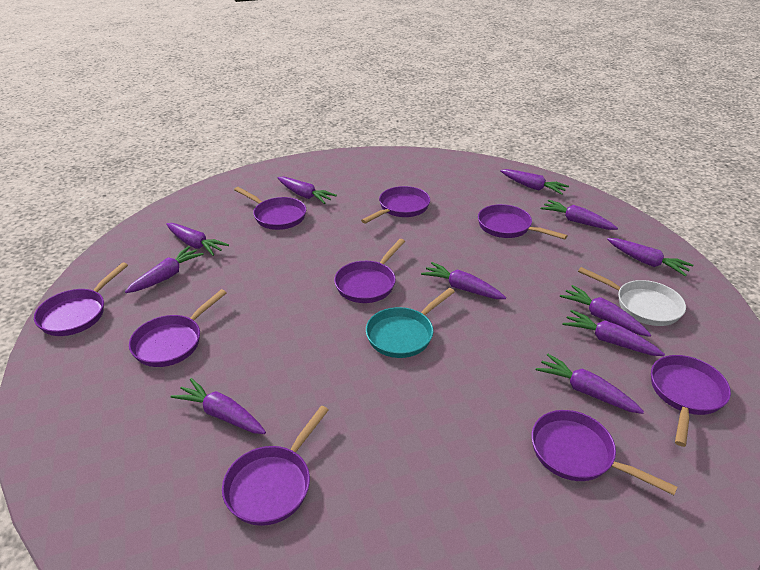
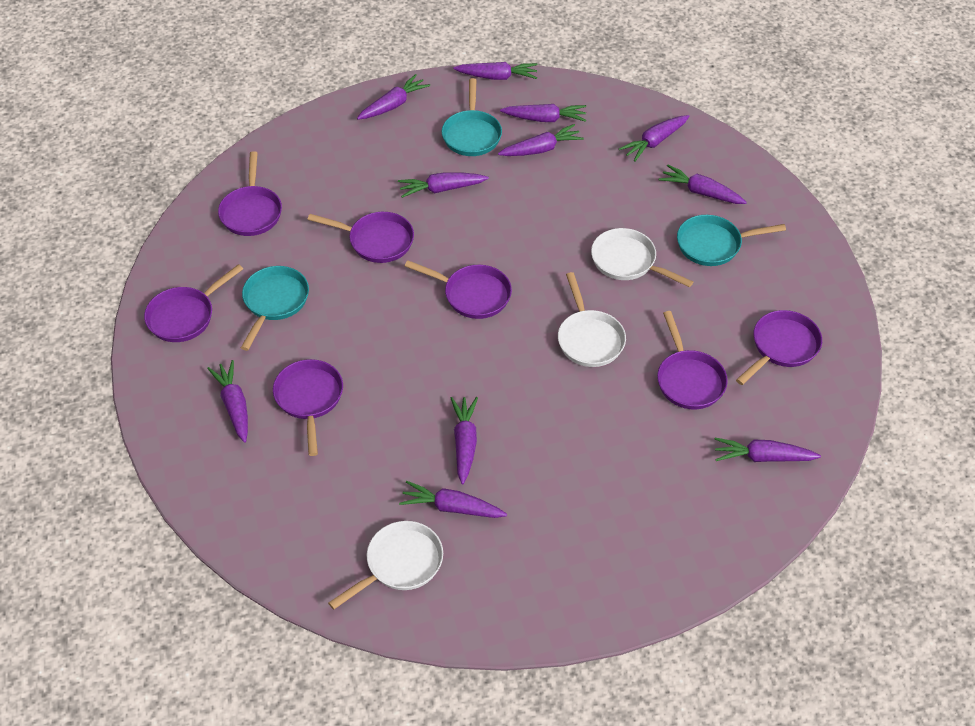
purple pan: [34,262,128,336] [129,289,227,367] [222,406,329,526] [234,187,306,230] [334,239,405,303] [361,186,430,224] [478,204,568,239] [532,410,677,495] [651,355,731,447] = 9 -> [144,264,243,342] [218,151,282,236] [273,359,343,456] [308,212,414,263] [405,260,512,319] [657,311,728,409] [736,310,822,385] = 7
turquoise pan: [366,288,455,358] = 1 -> [241,266,309,351] [442,78,502,156] [677,215,786,266] = 3
white pan: [578,267,686,326] = 1 -> [328,521,443,610] [558,272,626,367] [591,228,693,287] = 3

